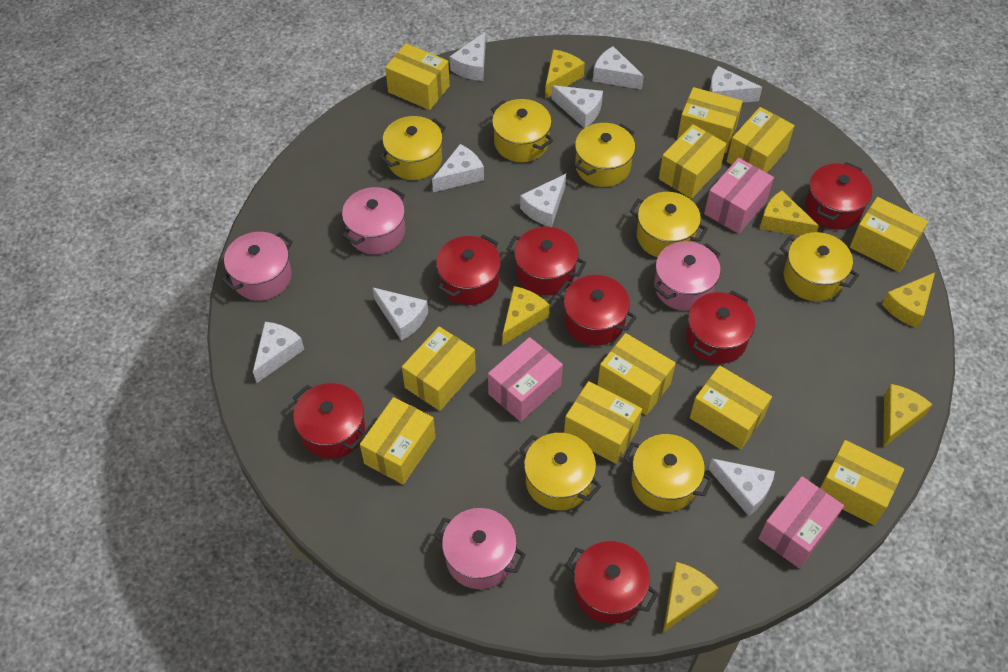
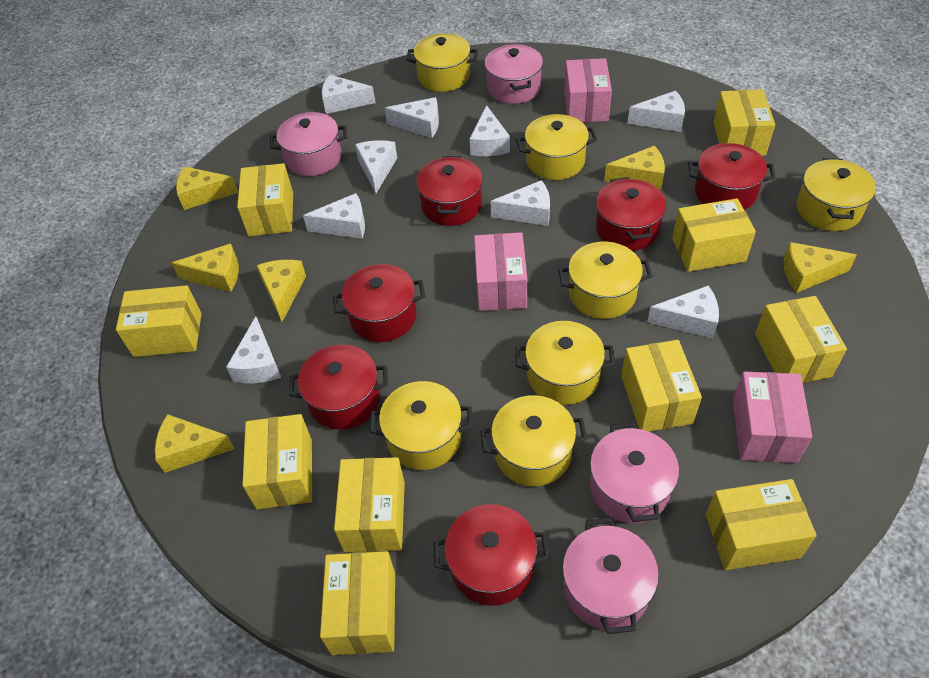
red pot: [293,383,366,459] [436,234,501,305] [506,227,587,296] [557,275,637,346] [565,541,658,624] [686,291,755,364] [805,162,872,230] = 7 -> [289,345,388,429] [333,264,426,342] [416,156,483,226] [434,504,550,606] [596,177,666,251] [688,143,775,210] = 6
yellow box: [360,397,436,485] [385,43,450,110] [402,327,476,411] [564,381,642,464] [598,333,676,415] [659,124,726,199] [677,87,743,153] [690,365,772,449] [727,107,794,173] [820,440,904,525] [850,197,928,272] = 11 -> [116,285,202,357] [237,163,293,236] [242,414,312,510] [320,551,395,655] [334,457,405,552] [621,340,702,432] [672,198,756,272] [706,479,817,570] [713,89,775,156] [755,296,847,383] = 10

